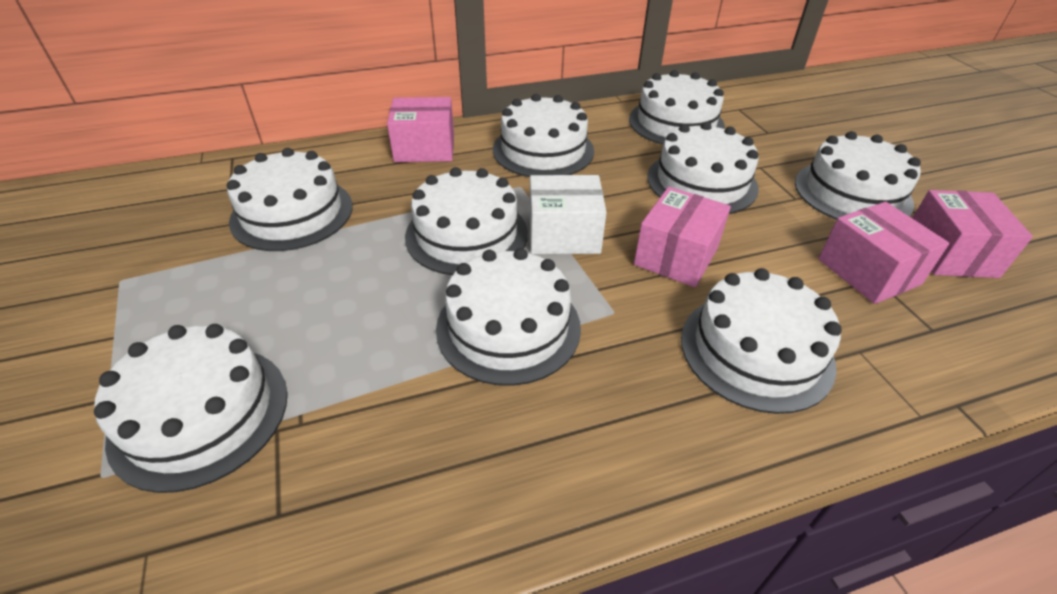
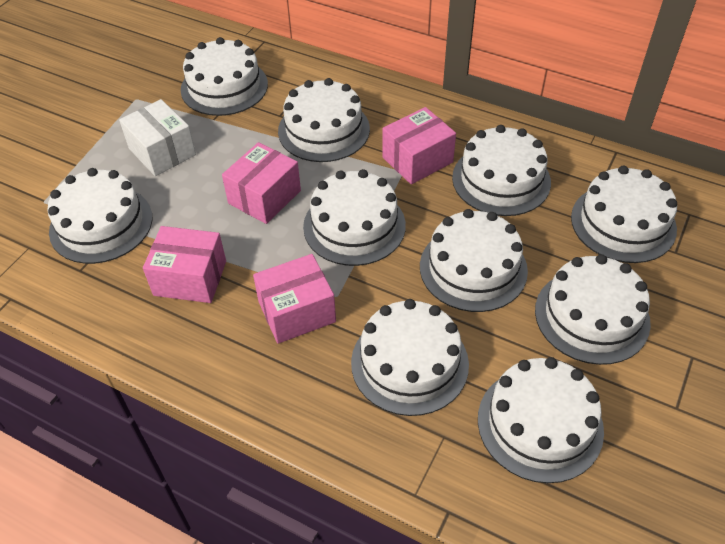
white cake: [94,324,288,493] [227,148,353,251] [405,167,528,275] [436,248,581,386] [493,94,594,177] [629,70,725,145] [648,122,759,214] [681,268,842,414] [795,131,921,220] = 9 -> [47,168,152,264] [181,37,268,116] [278,78,370,162] [303,169,406,266] [351,299,469,416] [420,209,528,312] [452,125,551,216] [478,357,604,483] [535,254,651,365] [571,166,677,263] = 10

